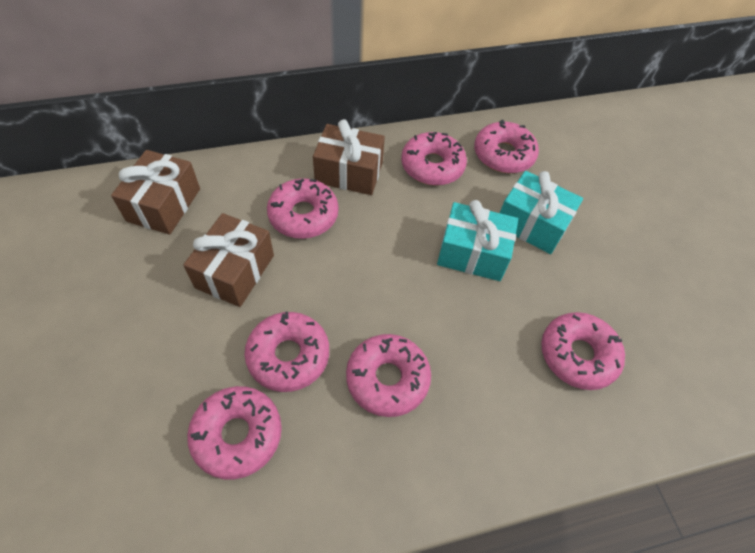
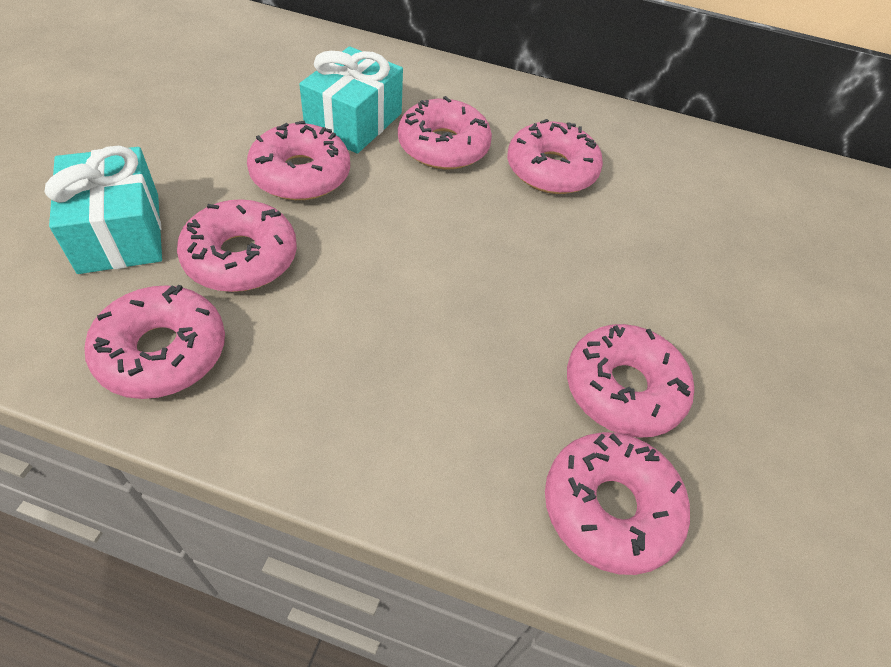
brown gift: [111,150,200,235] [183,213,274,307] [313,119,385,195] = 3 -> none = 0

